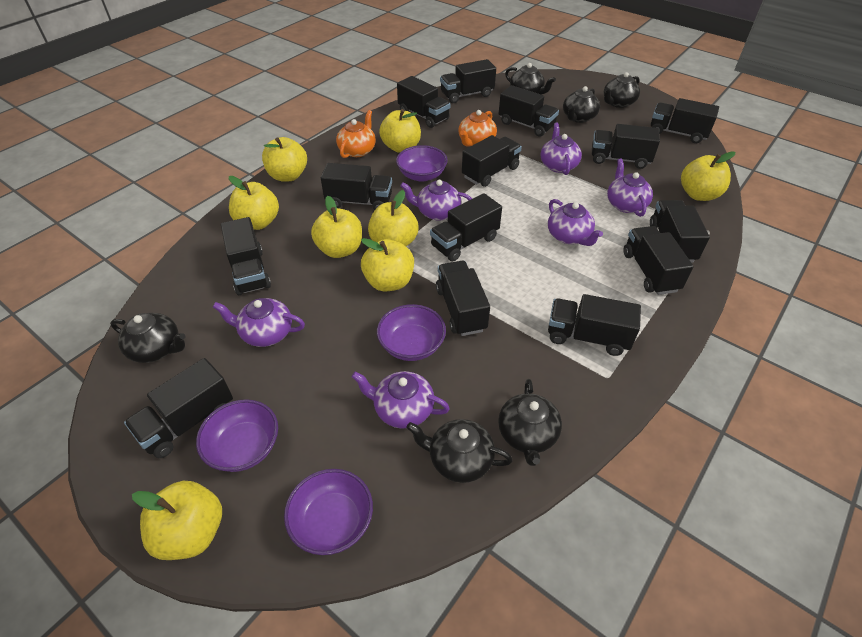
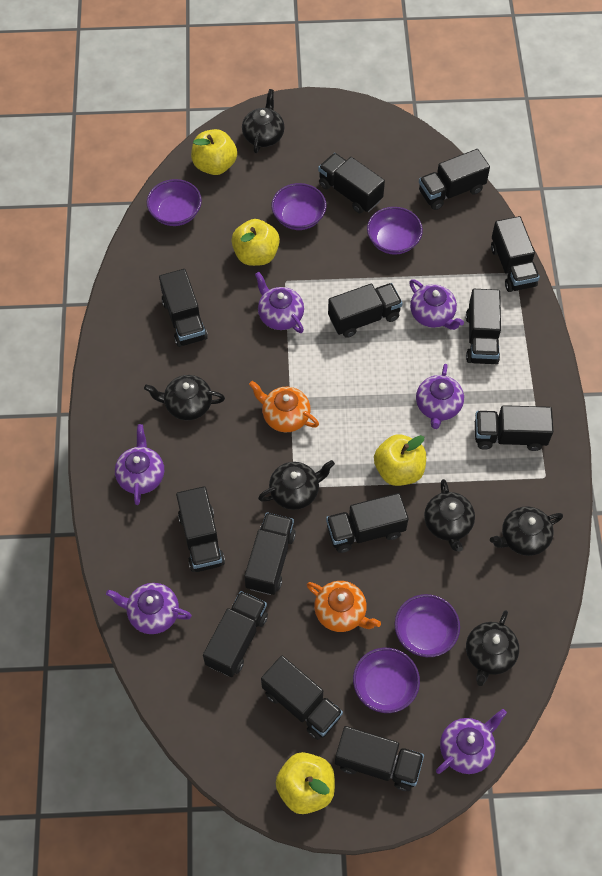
black truck: [124,358,233,458] [221,217,271,295] [321,163,392,210] [397,76,450,128] [430,193,502,261] [436,261,490,336] [440,59,496,103] [462,135,522,187] [499,85,559,137] [548,294,641,356] [592,124,660,169] [624,226,694,295] [650,200,710,263] [651,98,719,143] = 14 -> [159,269,208,347] [176,486,225,572] [203,591,268,677] [244,512,296,595] [261,656,343,740] [318,153,385,213] [326,493,408,553] [328,283,403,338] [335,726,424,791] [419,149,490,210] [466,289,501,364] [475,405,553,451] [491,216,540,292] = 13
purple bowl: [196,399,278,472] [284,469,373,555] [377,304,446,361] [396,145,448,182] = 4 -> [147,179,202,226] [271,183,326,230] [353,648,420,713] [367,207,423,255] [394,594,460,657] = 5
yellow apple: [132,481,222,560] [229,176,279,230] [262,137,307,182] [311,196,362,258] [361,238,414,291] [368,190,418,246] [379,109,421,153] [681,151,735,201] = 8 -> [191,129,237,175] [231,219,280,266] [276,752,335,814] [374,434,426,486] = 4

